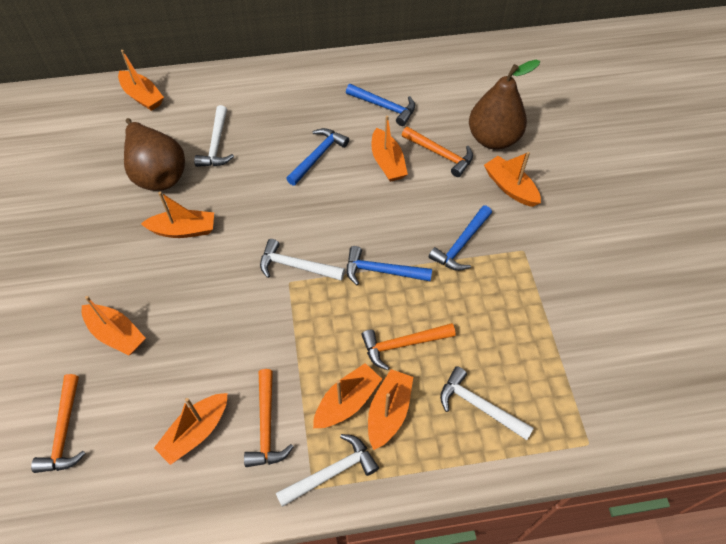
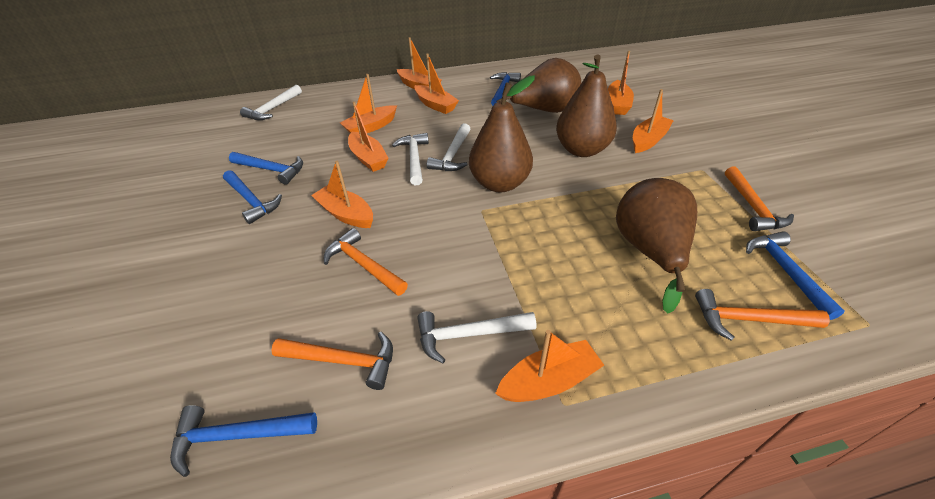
blue hammer: [286,128,349,186] [346,84,415,126] [347,246,432,285] [429,205,492,271] = 4 -> [170,405,317,477] [223,170,282,224] [229,152,303,185] [490,72,521,106] [746,231,844,320] = 5
brown pear: [124,118,185,191] [469,60,540,150] = 2 -> [469,76,535,192] [496,58,581,113] [556,54,617,157] [616,178,697,313] = 4

